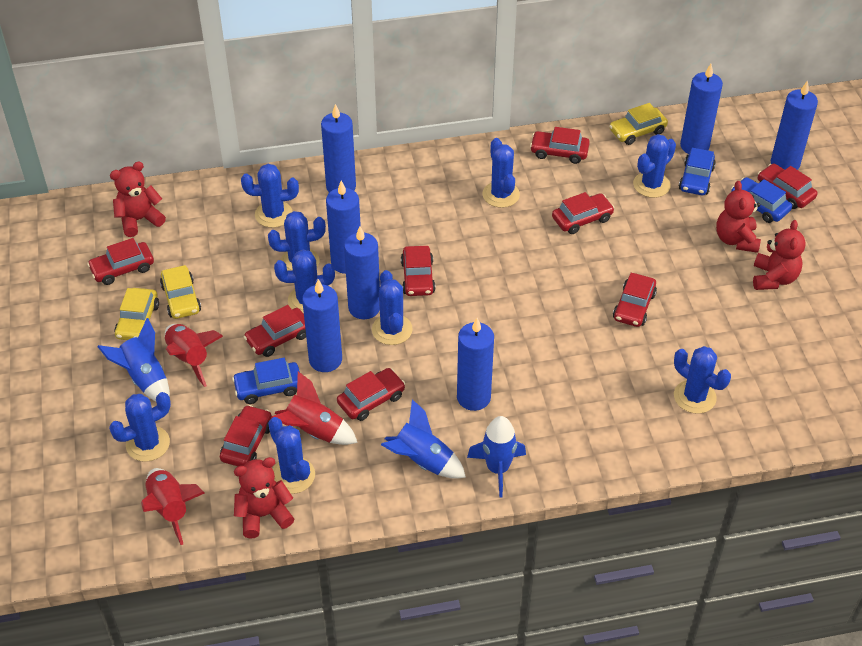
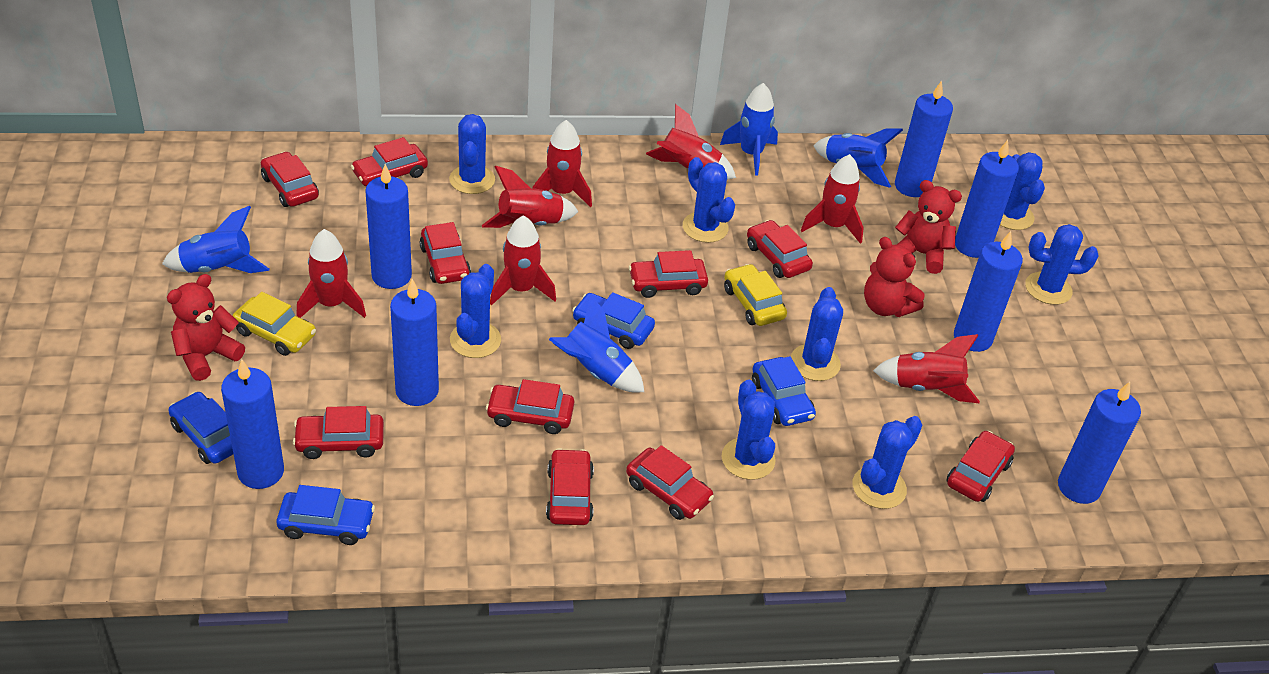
blue cactus: [109,392,171,462] [241,164,299,228] [268,211,326,271] [268,417,315,494] [274,250,335,314] [372,270,413,345] [482,138,520,208] [633,134,676,198] [674,346,731,414] = 9 -> [449,114,495,194] [450,264,501,358] [683,157,735,243] [721,380,776,480] [791,287,843,381] [853,416,922,509] [1000,152,1045,230] [1025,224,1099,305] = 8
blue car: [232,358,300,404] [679,148,716,195] [731,177,792,223] = 3 -> [168,392,233,464] [276,485,375,545] [572,292,655,349] [752,356,816,426] = 4
blue rocket: [97,318,170,402] [381,399,466,479] [467,416,526,498] = 3 -> [162,206,269,273] [549,295,644,392] [720,83,778,175] [813,128,903,188] = 4
red car: [87,238,154,285] [220,405,272,466] [244,305,306,357] [337,368,405,421] [401,246,436,296] [530,127,590,164] [552,192,615,234] [613,273,657,327] [758,163,817,209] = 9 -> [261,152,319,207] [293,406,384,459] [351,137,428,186] [420,222,471,284] [486,379,574,434] [546,448,594,525] [626,445,714,520] [629,250,708,298] [747,220,813,278] [946,431,1015,502] = 10
red rocket: [141,468,205,545] [165,324,223,387] [271,372,358,445] = 3 -> [296,229,366,318] [482,166,578,228] [490,215,556,305] [533,120,592,207] [646,104,736,180] [801,154,864,244] [873,334,980,403] = 7
red teddy bear: [110,161,166,237] [234,457,294,539] [716,181,761,253] [753,220,806,290] = 4 -> [167,274,245,381] [864,237,925,317] [895,180,962,274] = 3
yellow car: [114,288,159,340] [160,265,201,319] [609,103,668,145] = 3 -> [232,292,316,356] [724,264,787,326] = 2

